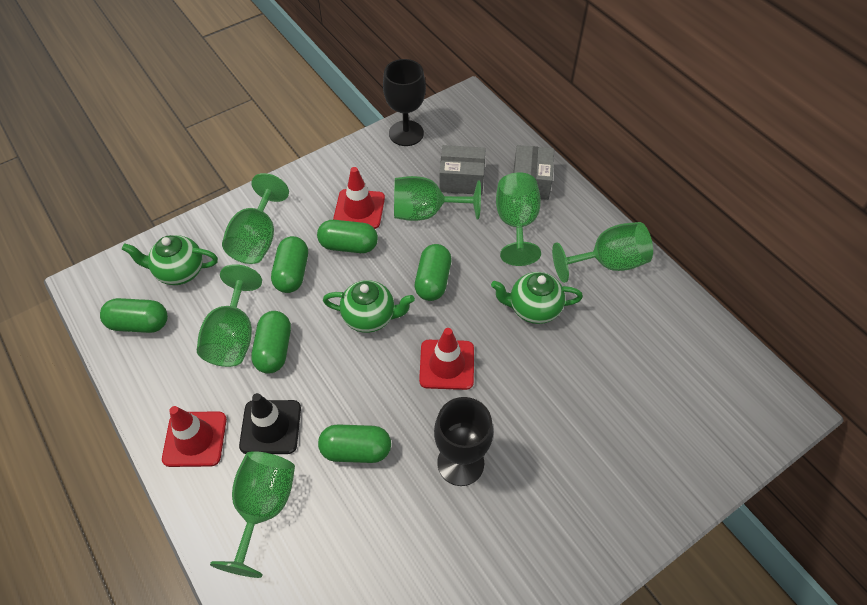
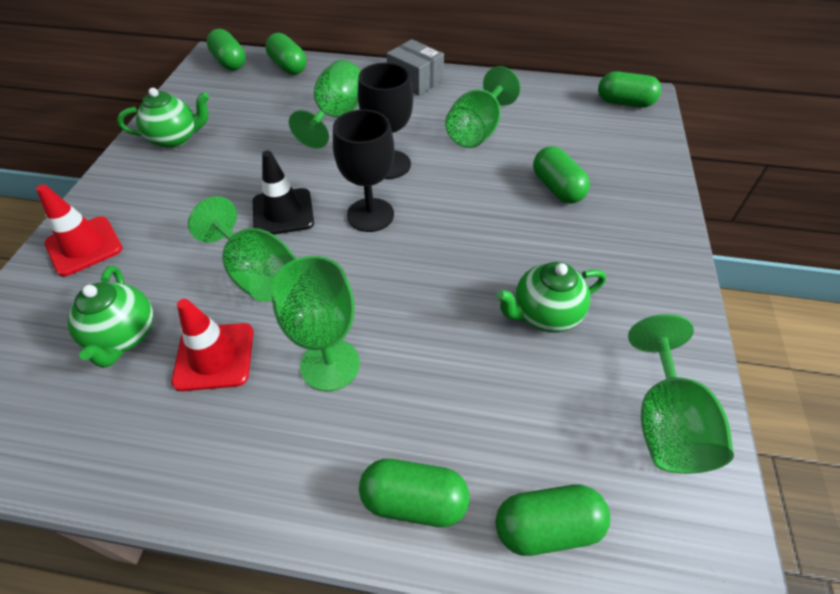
green goblet: [197,264,262,367] [210,451,295,578] [222,173,289,264] [394,176,481,221] [496,172,541,266] [552,222,653,283] = 6 -> [188,196,297,302] [271,256,360,391] [289,60,361,149] [445,66,520,148] [628,314,734,474] = 5
grey box: [439,145,486,195] [513,145,554,200] = 2 -> [386,39,444,96] = 1
red traffic cone: [162,406,227,467] [333,167,385,229] [419,328,474,390] = 3 -> [36,184,123,277] [171,299,254,391] = 2

